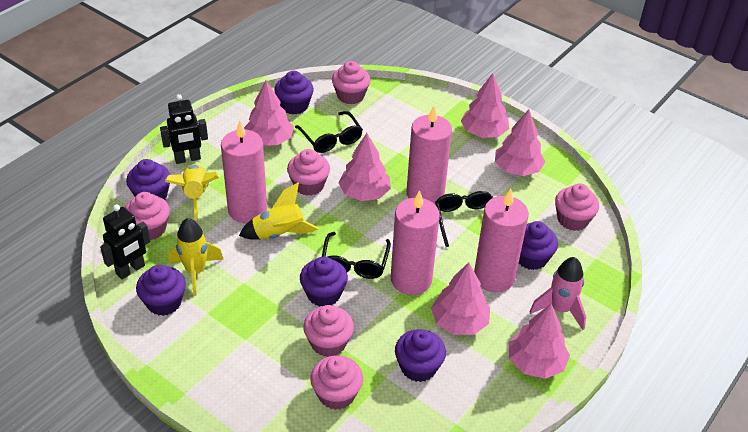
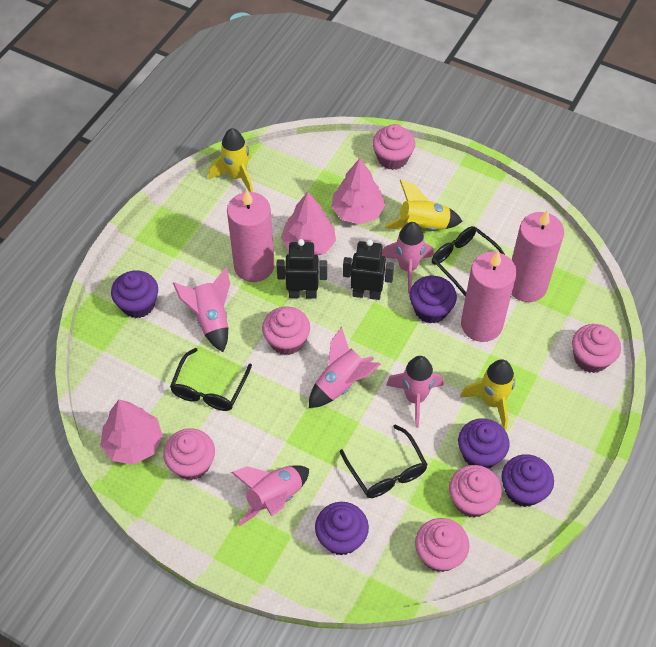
pink candle: [221,121,267,223] [391,190,440,295] [406,106,452,205] [474,189,529,292] = 4 -> [227,189,275,282] [461,251,517,342] [512,210,564,302] = 3
pink rocket: [530,257,586,330] = 1 -> [173,267,230,352] [231,465,309,526] [309,327,381,408] [382,222,434,293] [386,356,443,428] = 5
pink tree: [244,81,294,146] [339,133,391,201] [431,262,490,335] [461,73,509,138] [495,110,545,176] [509,304,570,379] = 6 -> [100,400,163,465] [281,192,336,255] [331,158,385,224] = 3
purple cupcake: [126,159,170,200] [136,265,186,316] [274,71,314,115] [300,257,348,307] [395,329,446,382] [518,221,558,270] = 6 -> [111,270,158,318] [315,502,369,556] [409,276,457,324] [458,418,510,468] [501,454,554,507] = 5

